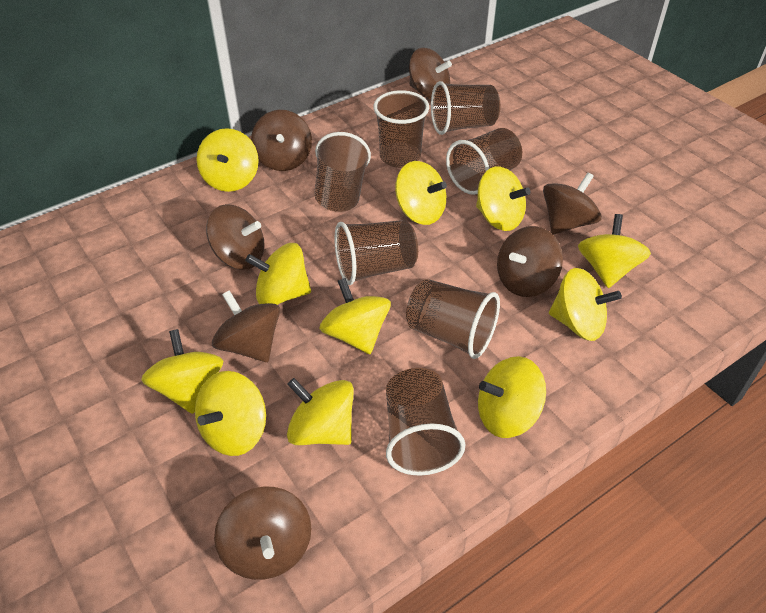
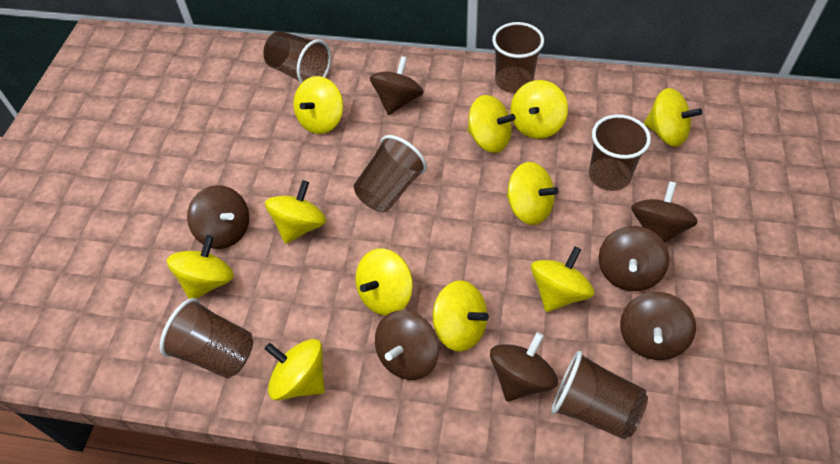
brown cup: [314,132,371,212] [335,220,418,285] [373,90,429,168] [386,368,465,475] [406,279,500,359] [431,81,500,135] [446,128,522,195] = 7 -> [160,298,253,378] [263,31,331,83] [354,135,427,212] [492,22,544,93] [551,351,648,439] [589,114,651,191] = 6

